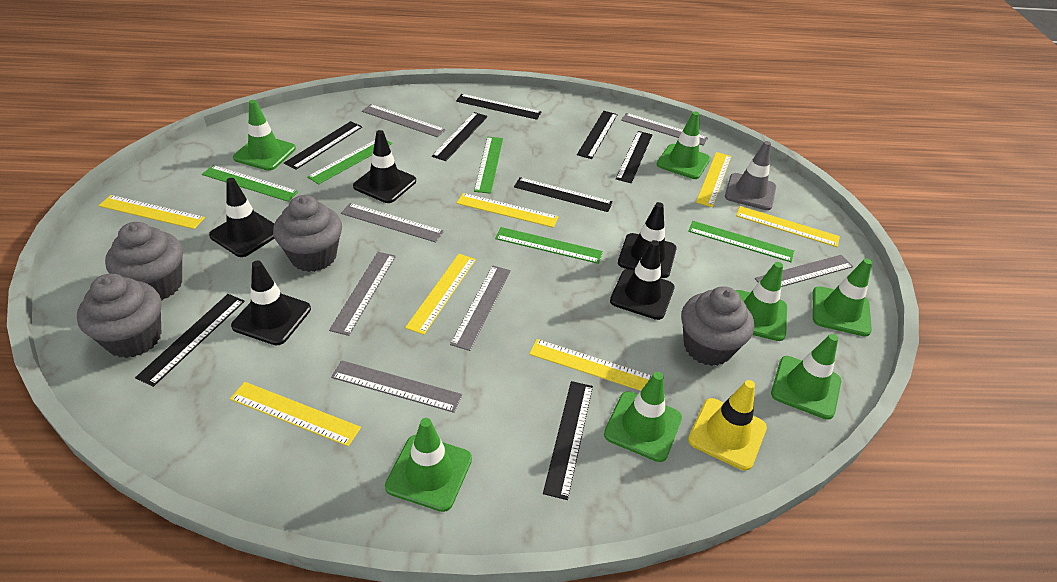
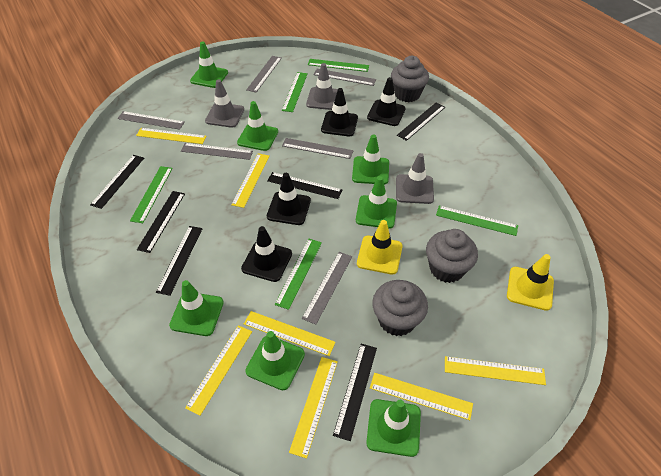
black ruler: [135,294,245,387] [284,121,362,170] [432,112,488,161] [456,94,541,120] [514,177,613,212] [543,381,593,500] [577,111,618,159] [616,131,652,183] = 8 -> [90,155,144,209] [137,191,185,253] [156,226,203,296] [267,172,342,199] [333,344,377,441] [397,103,445,141] = 6
black traffic cone: [209,178,275,257] [231,261,311,346] [353,130,416,203] [610,240,675,320] [618,202,677,278] = 5 -> [241,226,292,282] [267,173,311,225] [321,88,358,136] [367,77,406,126] = 4
grey cupcake: [77,274,161,358] [105,222,183,300] [273,195,342,272] [681,286,754,366] = 4 -> [372,280,428,336] [391,56,429,102] [426,229,478,283] = 3
grey ruler: [329,252,396,336] [331,360,462,413] [341,203,444,242] [362,104,446,137] [450,266,511,351] [621,113,708,146] [755,255,853,287] = 7 -> [117,111,185,130] [181,143,253,160] [246,56,282,92] [282,138,353,159] [302,252,352,324] [314,69,376,86] = 6
grey traffic cone: [725,141,776,210] = 1 -> [205,79,244,128] [306,63,338,110] [396,153,434,204] = 3
yellow traffic cone: [688,380,767,471] = 1 -> [357,220,403,275] [507,254,554,311] = 2

